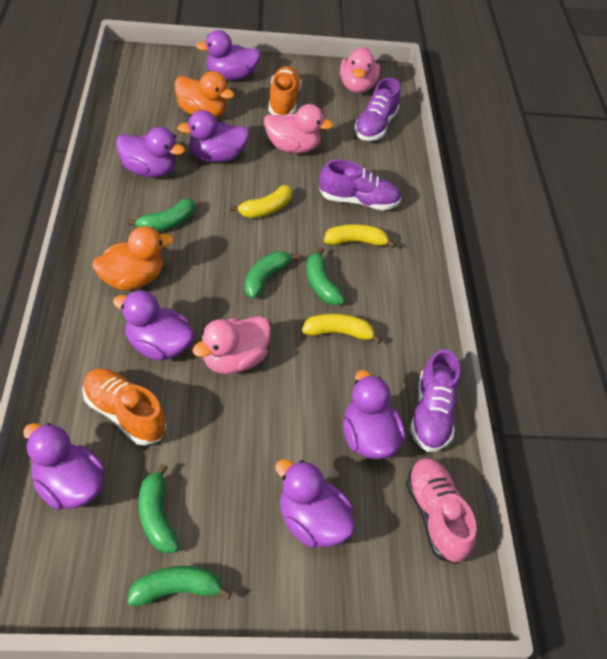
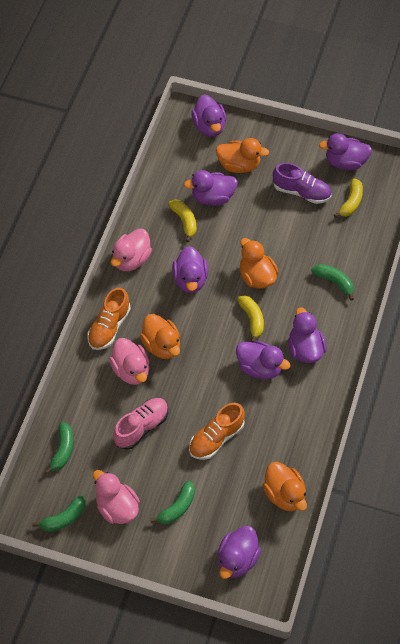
green banana: [127,198,195,232] [127,566,232,606] [139,464,179,553] [244,251,300,299] [306,247,345,305] = 5 -> [32,495,86,532] [45,422,73,474] [150,481,195,524] [311,264,354,300] = 4
orange duck: [92,226,173,290] [174,71,235,118] = 2 -> [140,314,180,359] [216,138,269,173] [240,238,279,289] [263,462,307,511] = 4
purple shoe: [319,160,401,210] [354,78,400,141] [410,349,460,452] = 3 -> [273,163,331,204] = 1

